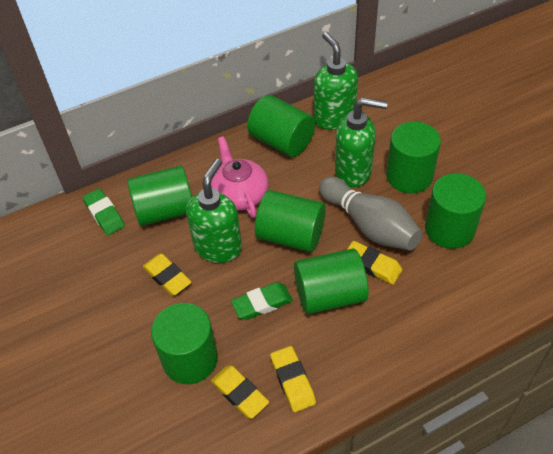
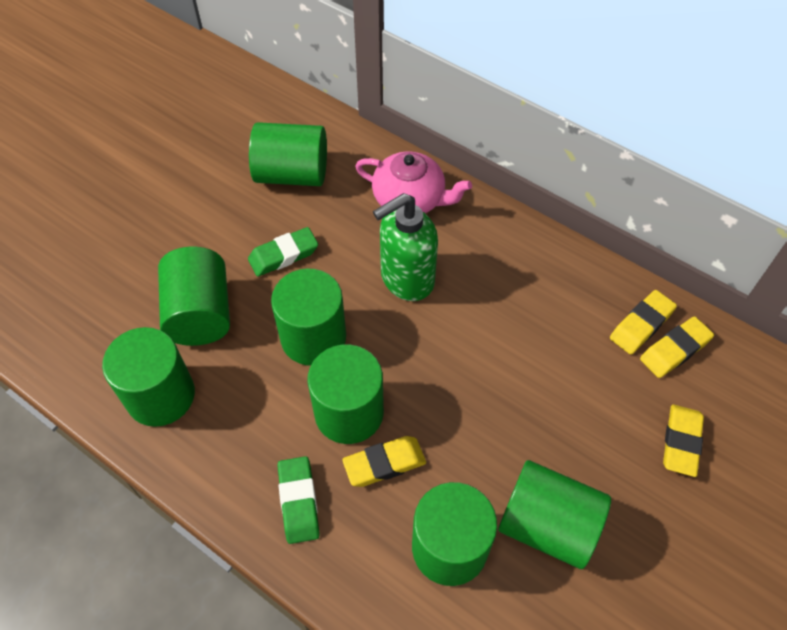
green soap dispenser: [186,159,242,263] [314,32,358,130] [335,98,388,188] = 3 -> [373,193,438,301] = 1
grey bowling pin: [319,177,422,250] = 1 -> none = 0

